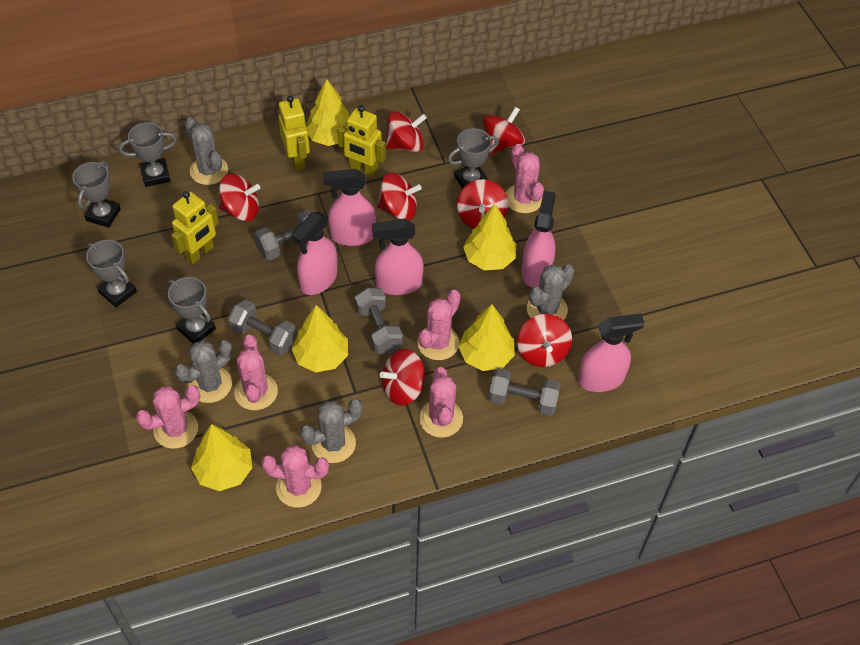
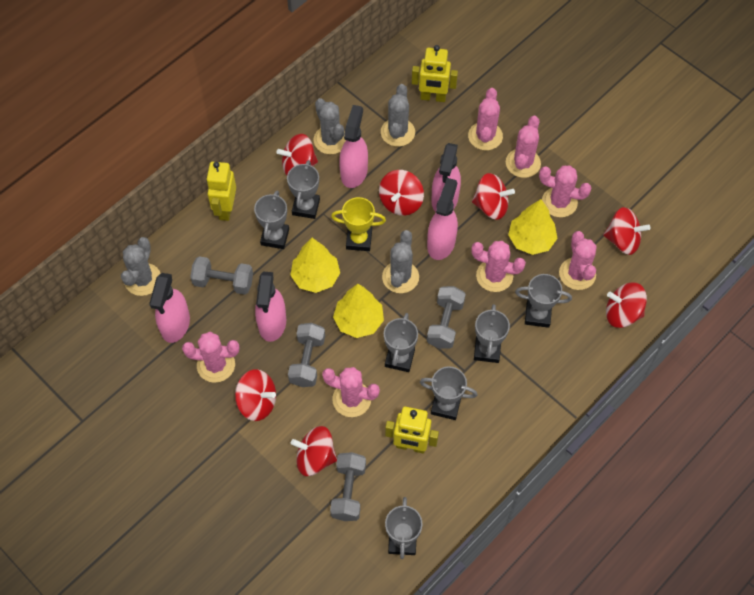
grey trophy: [72,161,121,228] [86,240,137,307] [119,122,177,187] [168,277,216,344] [448,128,499,189] = 5 -> [254,191,289,249] [287,160,320,219] [384,313,418,372] [385,497,423,559] [420,366,478,420] [474,304,510,363] [515,274,572,328] = 7
pink cactus: [136,385,200,449] [234,335,278,410] [261,445,329,508] [417,290,461,360] [419,367,463,438] [506,144,544,213] = 6 -> [182,332,239,383] [322,367,380,417] [468,88,503,150] [471,241,526,292] [506,116,541,178] [539,165,591,217] [559,231,597,290] = 7
yellow tree: [191,424,252,491] [292,305,348,372] [306,79,349,146] [458,304,515,371] [463,204,516,270] = 5 -> [290,238,340,293] [333,284,384,338] [508,199,558,255] = 3
yellow trophy: none = 0 -> [331,197,386,251] = 1

